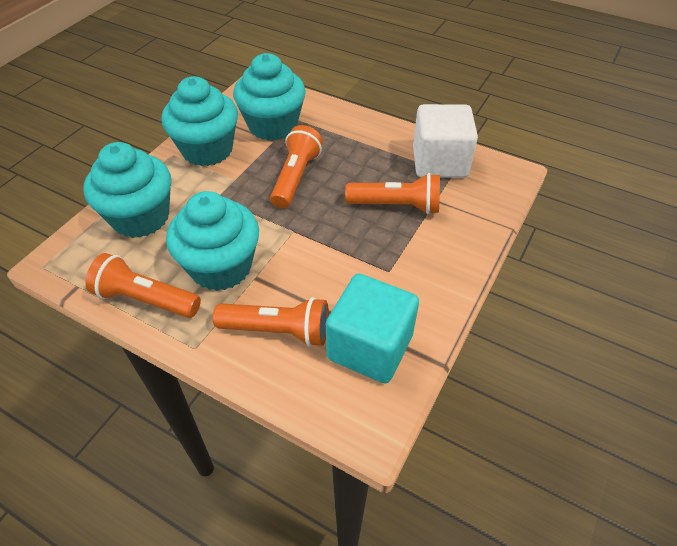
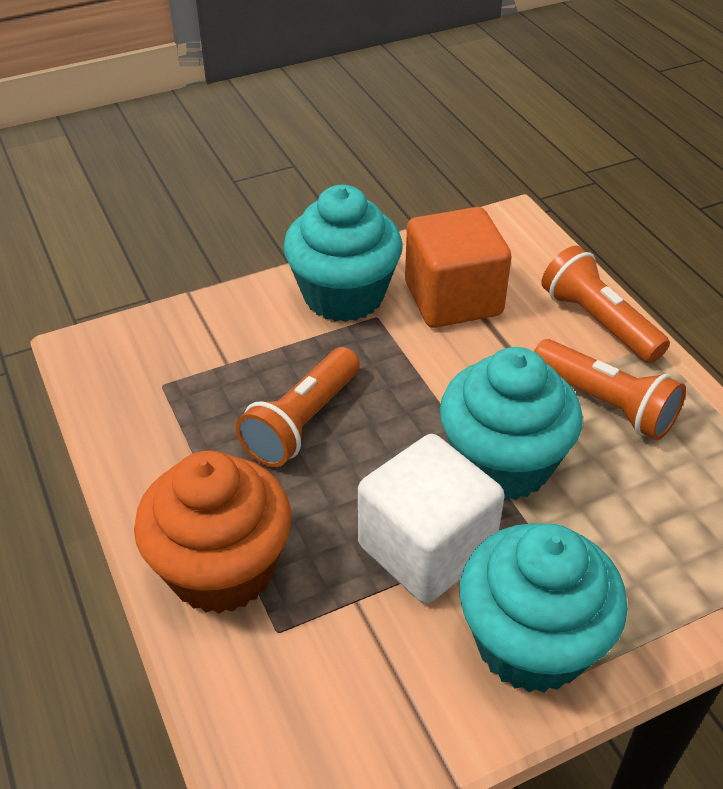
orange cube: none = 0 -> [405,207,512,328] = 1
orange cupcake: none = 0 -> [134,450,291,614] = 1
orange flashlight: [86,253,201,318] [213,297,329,347] [270,125,323,208] [345,173,440,214] = 4 -> [236,347,360,467] [534,339,686,440] [541,246,670,363] = 3
turquoise cube: [326,273,419,383] = 1 -> none = 0
turquoise cupcake: [83,142,171,238] [162,76,238,166] [166,191,259,291] [233,53,306,141] = 4 -> [283,185,403,322] [440,347,583,500] [460,523,628,693] = 3

